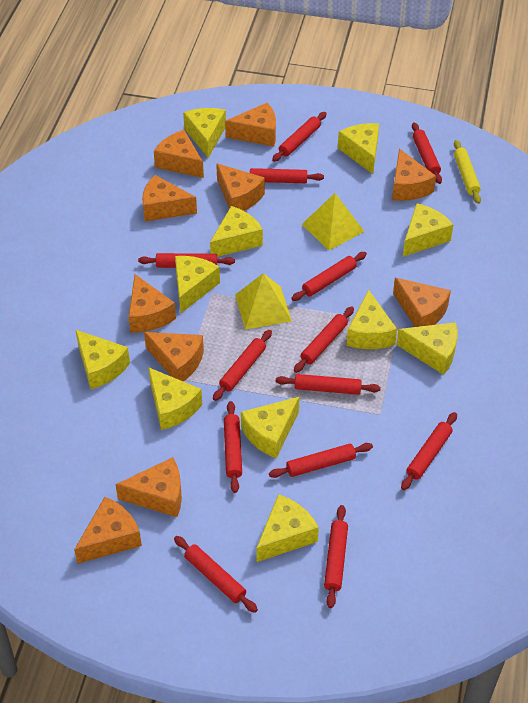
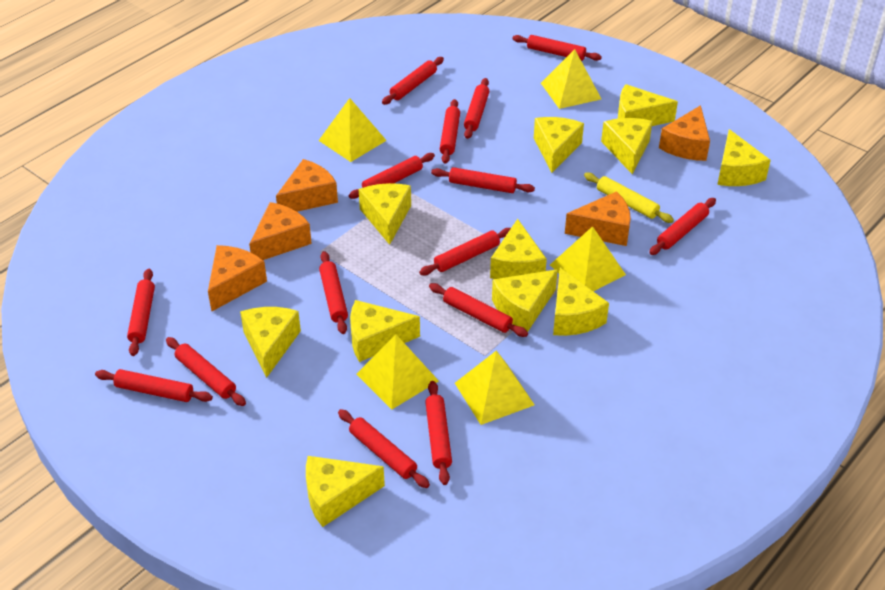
orange cheese: [74,497,142,564] [115,457,182,517] [129,274,176,333] [142,175,197,222] [144,332,204,382] [154,130,204,178] [216,163,265,211] [225,103,276,147] [392,149,436,201] [393,278,451,327] = 10 -> [208,245,267,311] [249,202,312,260] [276,159,338,212] [565,191,631,246] [659,105,710,161] = 5
red rolling pin: [138,253,235,268] [174,536,258,613] [213,330,272,401] [224,401,242,493] [250,168,324,183] [269,443,373,478] [272,112,327,162] [276,374,381,395] [291,252,367,301] [294,306,354,373] [324,505,348,608] [401,412,457,490] [412,122,442,184] = 13 -> [95,369,213,402] [127,269,155,356] [166,337,246,406] [319,251,348,334] [338,409,430,488] [349,153,435,199] [382,57,444,105] [419,228,511,275] [425,381,452,485] [429,283,528,337] [431,167,535,193] [440,99,460,164] [464,78,489,139] [512,35,602,61] [649,198,716,255] = 15
yellow pyramid: [235,273,292,330] [302,193,365,250] = 2 -> [318,98,387,162] [357,334,439,409] [455,351,534,425] [541,49,601,109] [550,226,626,291] = 5

